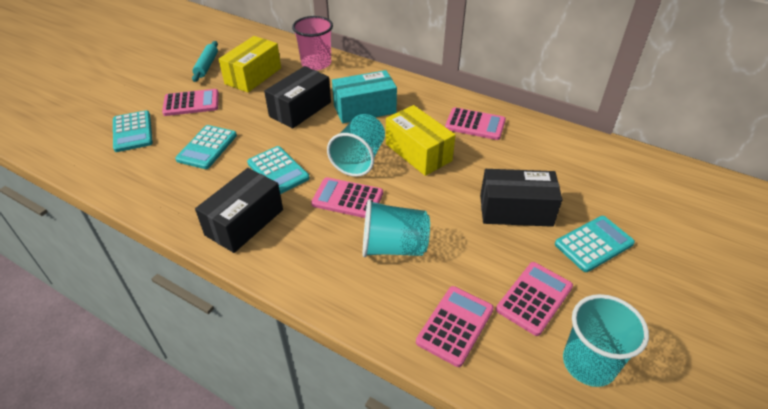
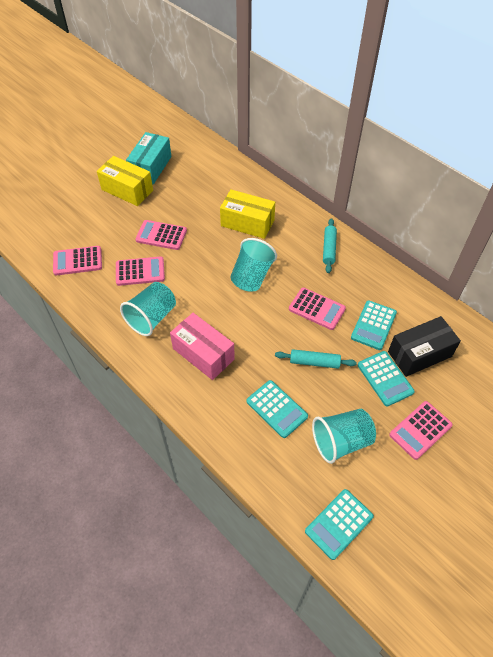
black box: [195,168,283,253] [264,66,331,129] [480,169,563,227] = 3 -> [388,316,461,377] = 1
pink box: none = 0 -> [170,313,235,380] = 1
pink cup: [292,16,333,70] = 1 -> none = 0
turquoise rolling pin: [192,41,218,82] = 1 -> [275,349,357,369] [323,218,337,273] = 2

